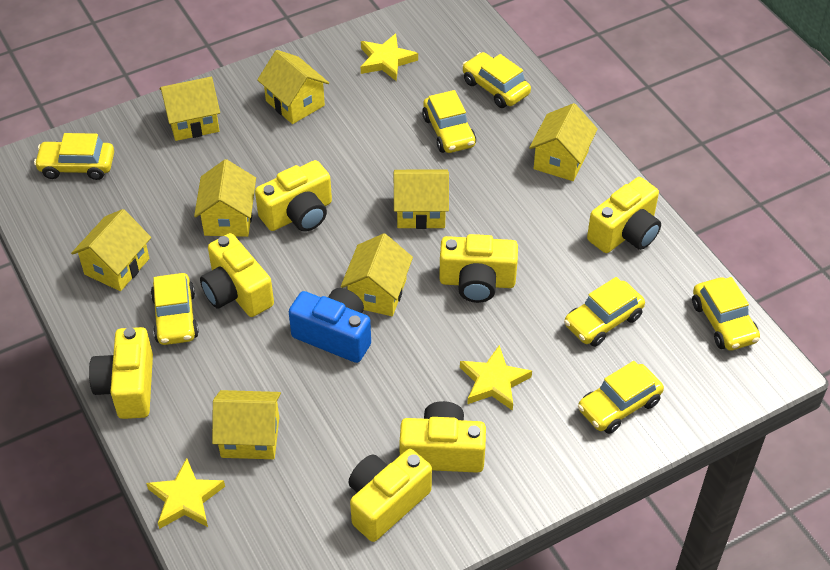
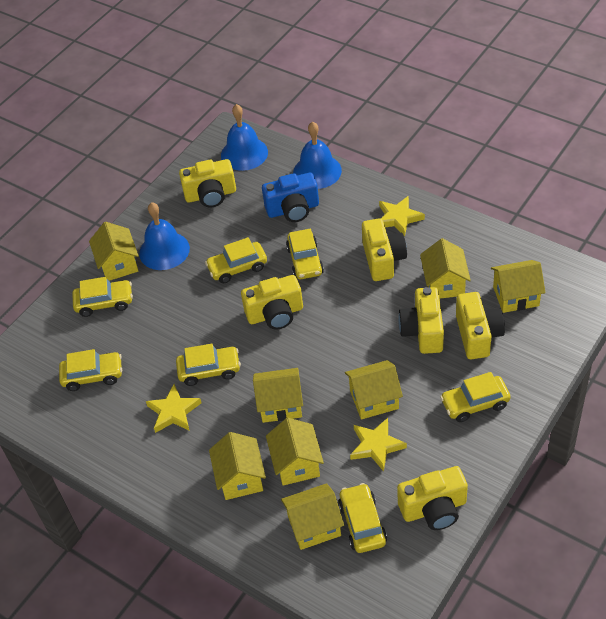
blue bell: none = 0 -> [139,202,190,270] [221,104,268,171] [293,122,342,189] = 3
yellow camera: [89,327,153,419] [200,233,274,317] [255,160,332,232] [348,449,432,542] [399,401,486,473] [439,234,518,303] [587,177,661,253] = 7 -> [179,159,236,208] [241,275,303,329] [362,218,407,281] [397,466,468,530] [398,287,444,354] [456,292,505,359] = 6

